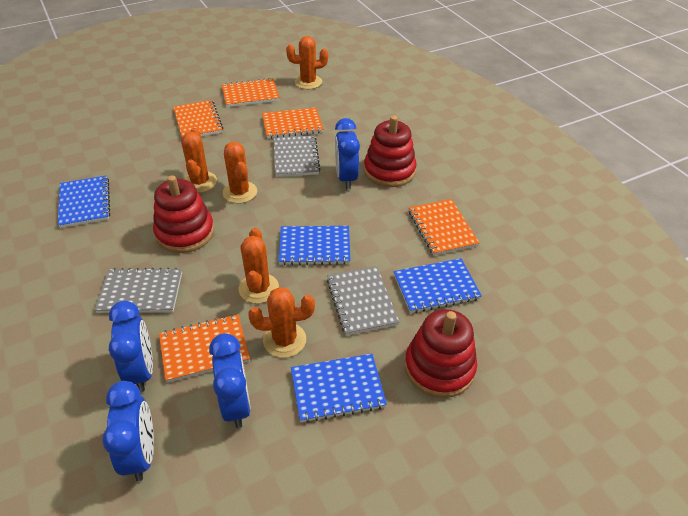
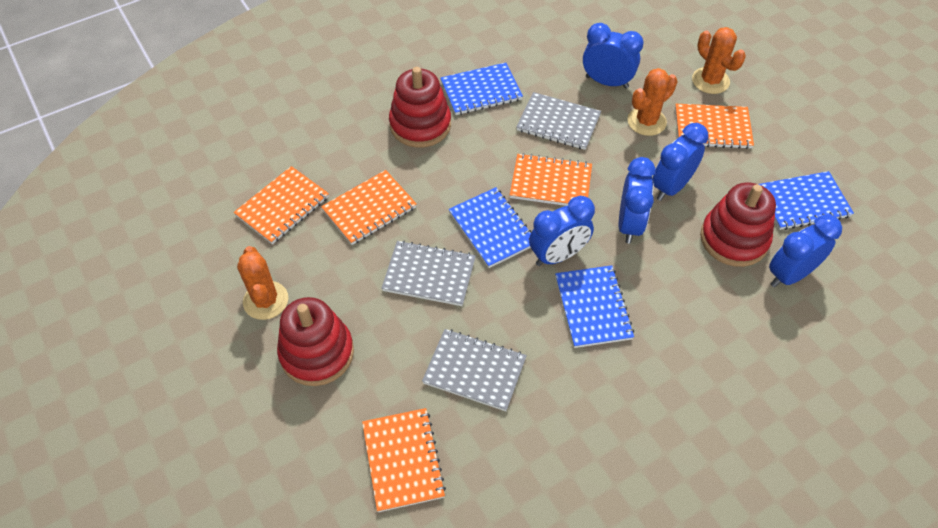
blue clock: [102,381,154,481] [109,301,153,392] [209,333,251,428] [335,118,360,189] = 4 -> [529,196,595,266] [583,23,644,89] [619,157,656,243] [653,123,709,201] [769,214,842,287] = 5
orange cactus: [181,128,217,193] [223,142,257,203] [239,228,279,304] [248,287,315,358] [286,36,328,89] = 5 -> [237,246,288,320] [627,68,678,136] [692,27,746,94] = 3

